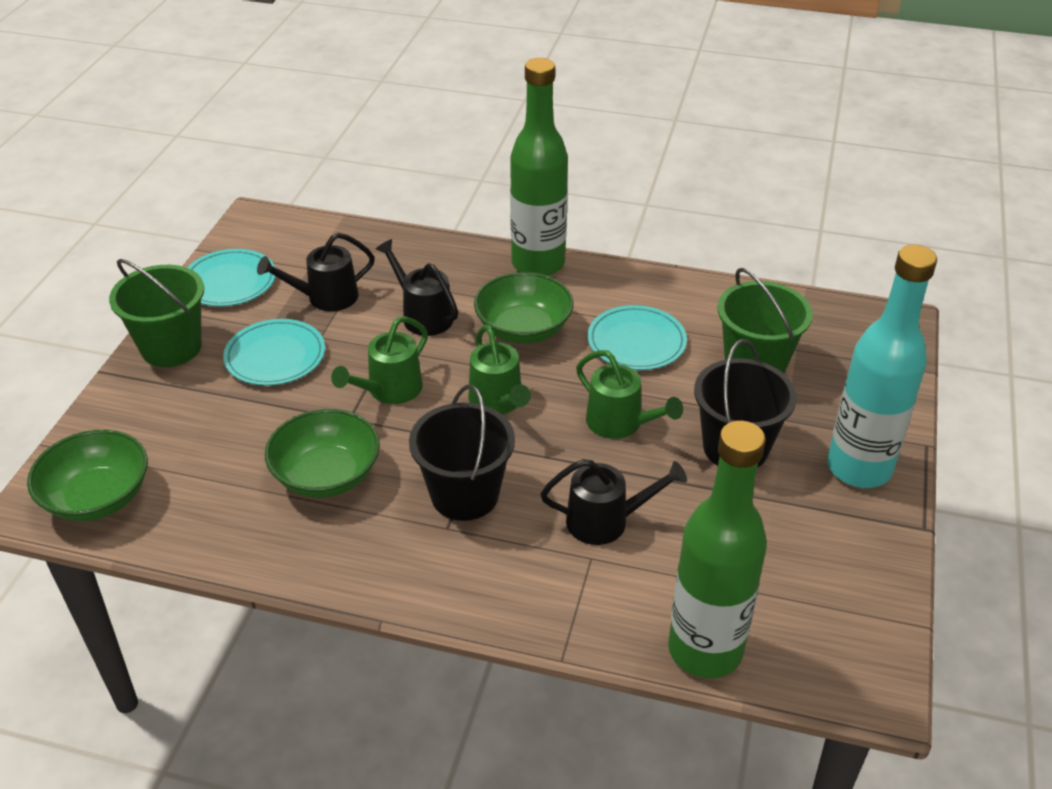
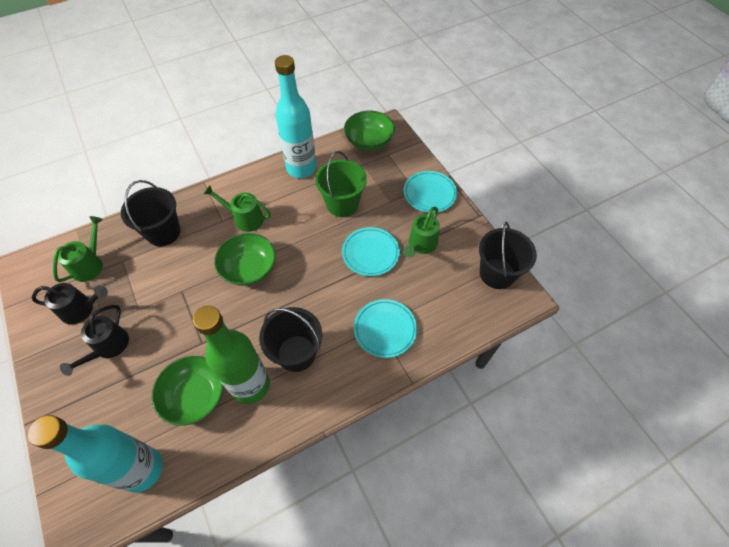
black bucket: [409,384,515,521] [694,339,797,468] = 2 -> [121,180,180,246] [259,307,322,372] [479,222,537,289] = 3
black watering can: [257,232,375,311] [376,239,458,336] [541,459,687,545] = 3 -> [32,283,108,325] [60,305,129,376] = 2
green bottle: [510,58,568,276] [668,421,767,678] = 2 -> [193,306,270,404] = 1
green bucket: [109,259,204,367] [717,268,813,373] = 2 -> [315,151,367,217] = 1
turquoise bottle: [827,245,937,488] = 1 -> [28,415,163,493] [275,55,316,178] = 2

